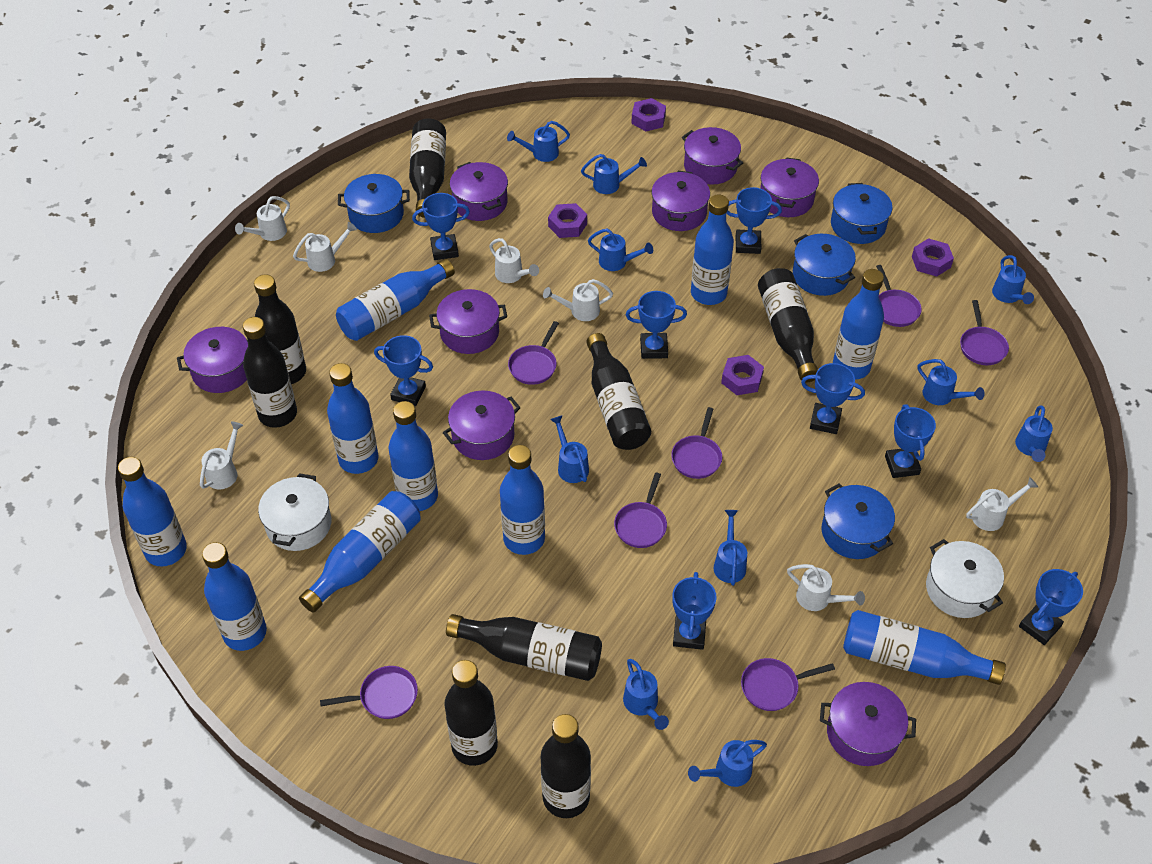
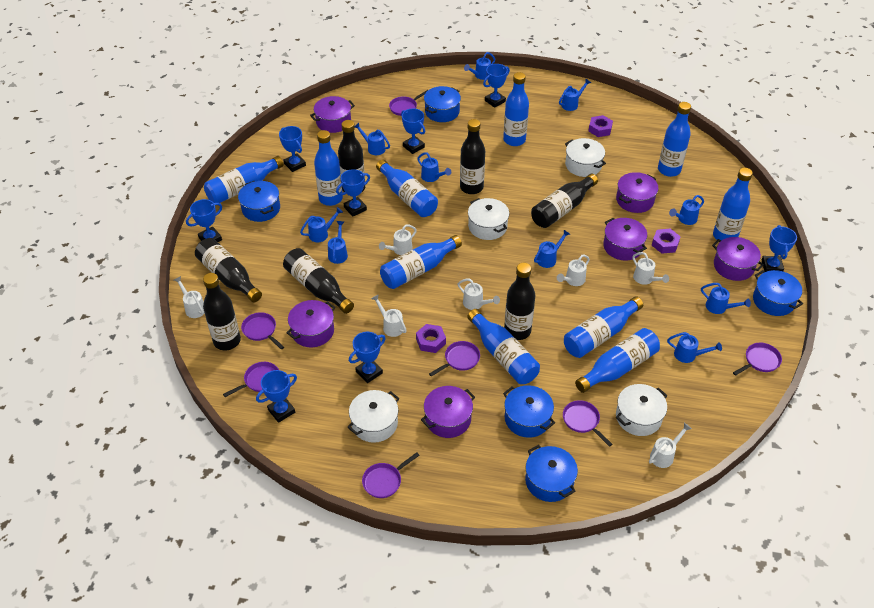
black bottle: [243,317,297,428] [254,275,306,384] [409,119,446,218] [444,660,498,766] [446,614,602,681] [541,714,591,818] [586,333,651,450] [758,268,818,382] = 8 -> [195,238,262,302] [203,273,241,350] [283,248,354,314] [338,120,365,193] [460,119,485,194] [504,263,536,340] [531,174,598,228] = 7
blue pot: [338,174,410,233] [793,234,856,296] [822,483,895,559] [831,183,893,244] = 4 -> [238,181,280,222] [424,86,461,122] [503,385,555,438] [525,445,578,502] [753,270,803,316] = 5
purple nut: [548,203,587,238] [631,98,666,131] [721,355,764,395] [912,238,954,276] = 4 -> [416,324,446,353] [588,115,613,137] [652,229,681,254] = 3
purple pot: [177,327,248,393] [429,289,507,354] [443,390,521,460] [450,162,508,221] [651,171,710,231] [682,127,743,185] [760,157,819,217] [820,682,916,766] = 8 -> [286,300,335,347] [310,96,355,133] [421,386,475,438] [603,218,647,261] [616,172,658,213] [712,237,764,281] = 6
white pot: [258,473,331,551] [926,539,1004,618] = 2 -> [347,390,400,443] [468,198,509,240] [565,138,606,177] [616,384,667,436] = 4

